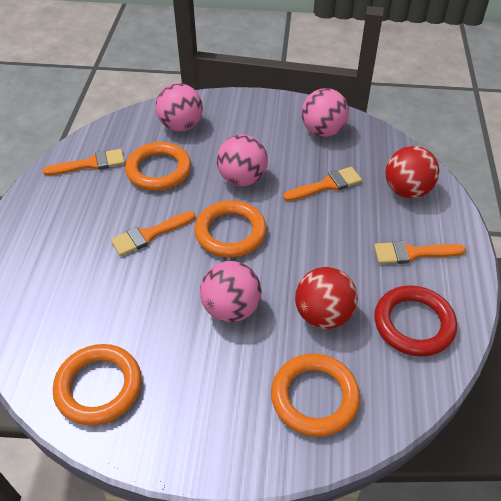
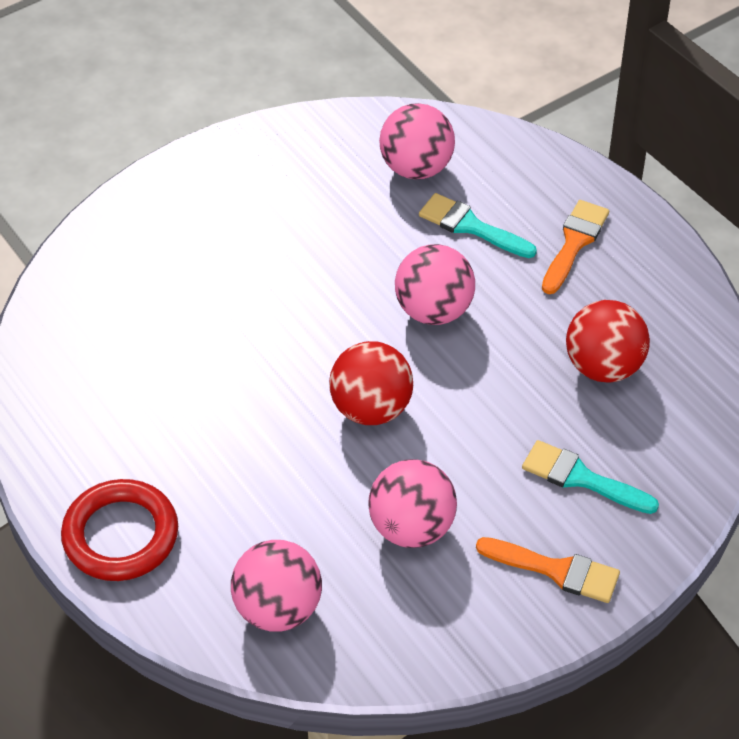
orange brush: [43,149,125,176] [111,211,195,256] [283,167,362,201] [374,241,466,264] = 4 -> [476,537,620,603] [542,200,609,294] = 2
orange ring: [53,344,141,426] [125,142,191,191] [194,200,267,258] [271,353,360,437] = 4 -> none = 0
turquoise brush: none = 0 -> [419,193,537,258] [522,440,659,514] = 2

